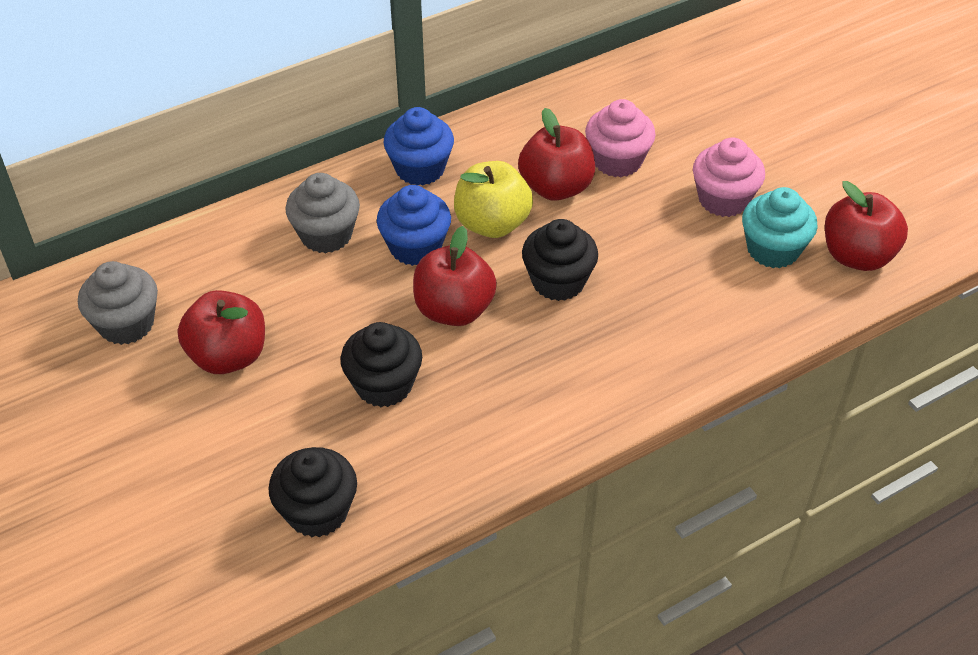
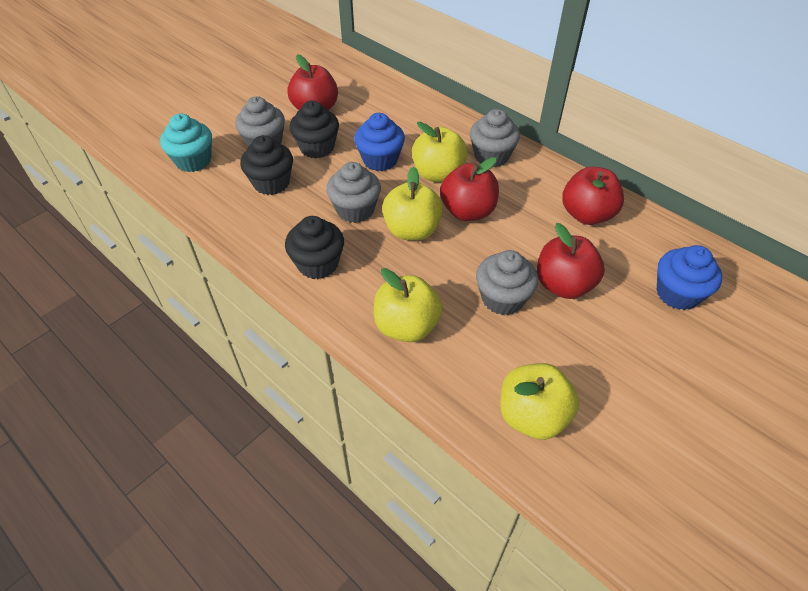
grey cupcake: [78,261,158,345] [285,173,360,253] = 2 -> [235,96,285,147] [326,162,381,223] [470,109,520,167] [476,250,538,315] = 4
pink cupcake: [585,99,656,177] [693,138,765,217] = 2 -> none = 0
yellow apple: [454,161,533,238] = 1 -> [374,268,443,342] [382,166,443,241] [412,122,468,182] [500,363,579,440] = 4

